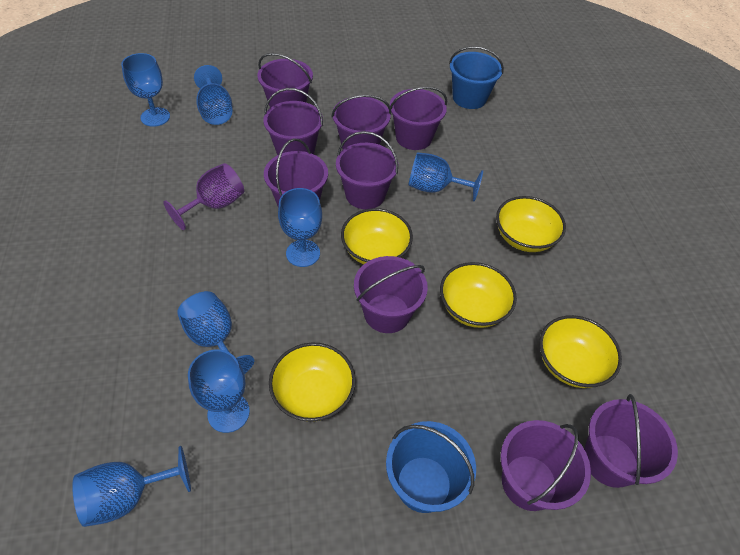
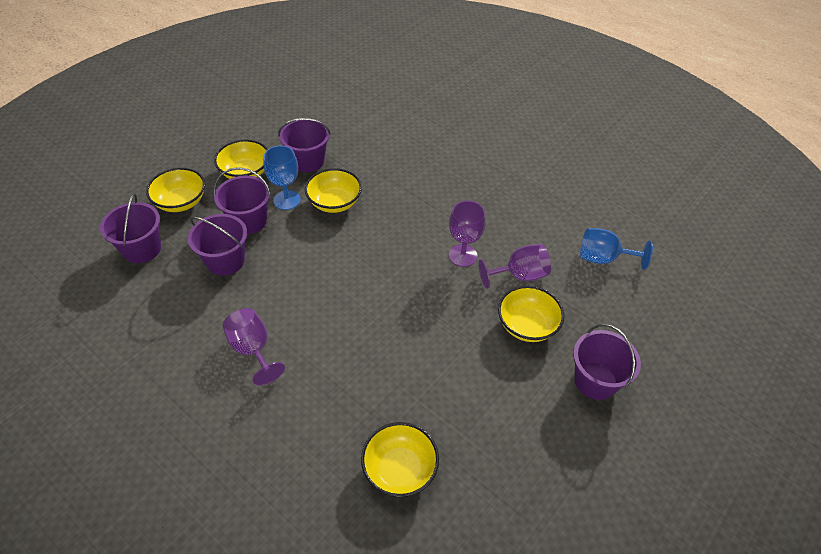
blue bucket: [386,421,476,513] [449,46,504,109] = 2 -> none = 0
blue goblet: [72,446,191,527] [121,53,170,127] [177,291,254,374] [188,349,250,433] [194,65,232,125] [278,188,322,267] [408,152,483,201] = 7 -> [263,146,301,210] [580,228,653,270] = 2
purple bucket: [257,53,313,108] [263,88,323,155] [264,138,328,207] [331,95,391,149] [336,131,398,209] [354,256,428,333] [390,87,447,150] [500,420,591,511] [584,394,678,488] = 9 -> [100,193,161,263] [188,214,247,276] [213,167,271,234] [278,118,331,172] [573,324,641,400] = 5
purple goblet: [163,163,244,230] = 1 -> [222,308,285,386] [449,201,486,267] [479,244,551,289] = 3

